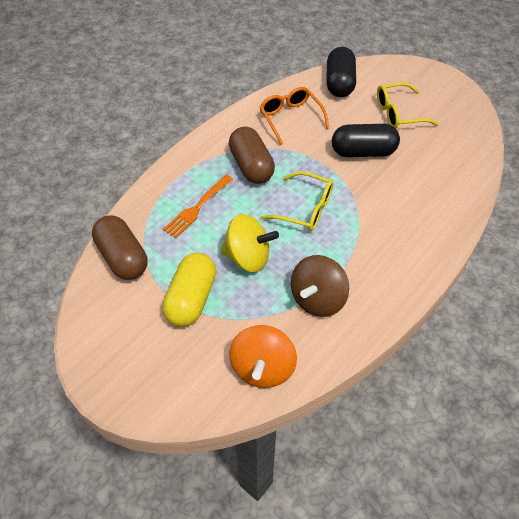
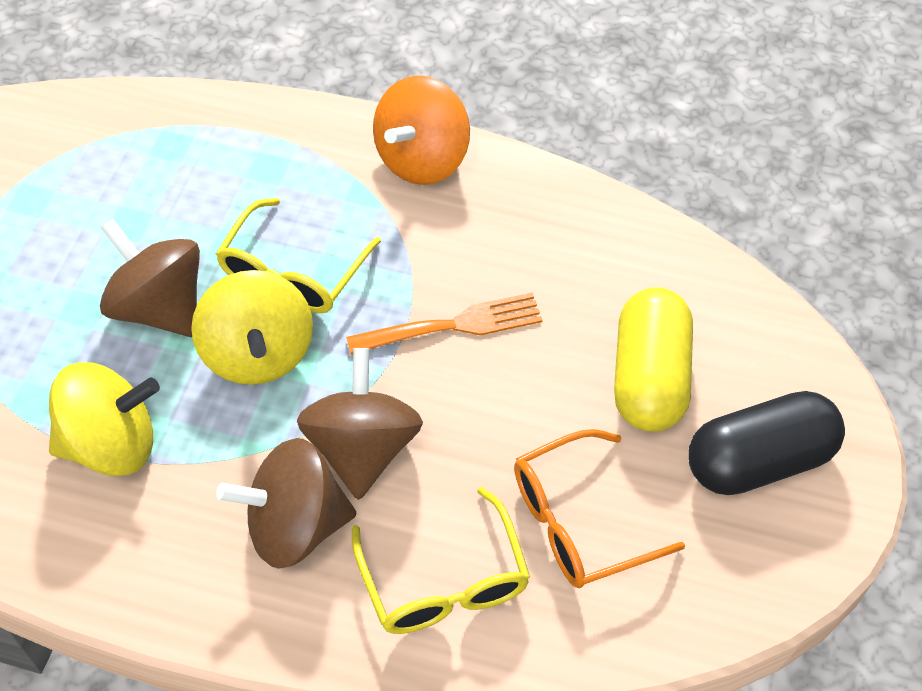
black capsule: [326,47,356,97] [332,124,400,157] = 2 -> [689,391,845,495] = 1
brown capsule: [92,215,147,280] [229,126,275,184] = 2 -> none = 0
brown spinning top: [291,255,349,317] = 1 -> [100,219,200,337] [216,438,356,569] [297,348,423,500] = 3
yellow spinning top: [220,214,279,272] = 1 -> [49,362,160,476] [191,270,313,385] = 2

